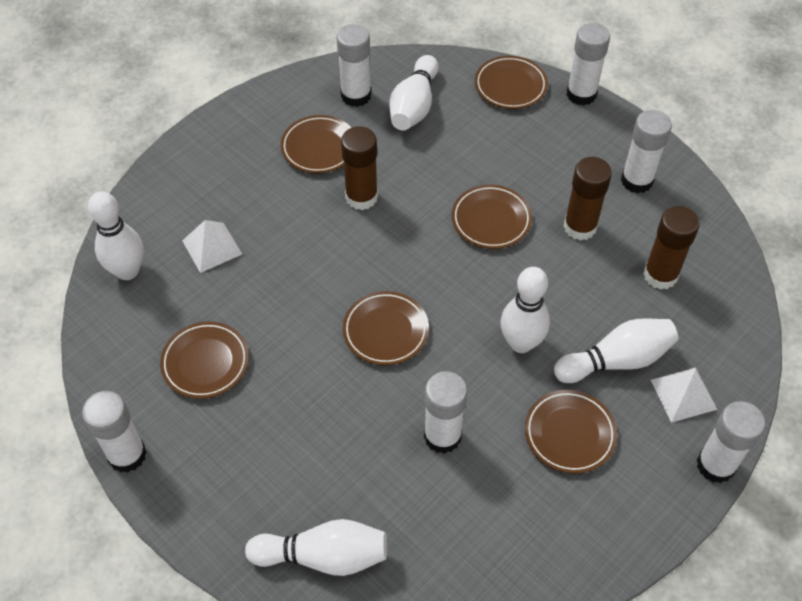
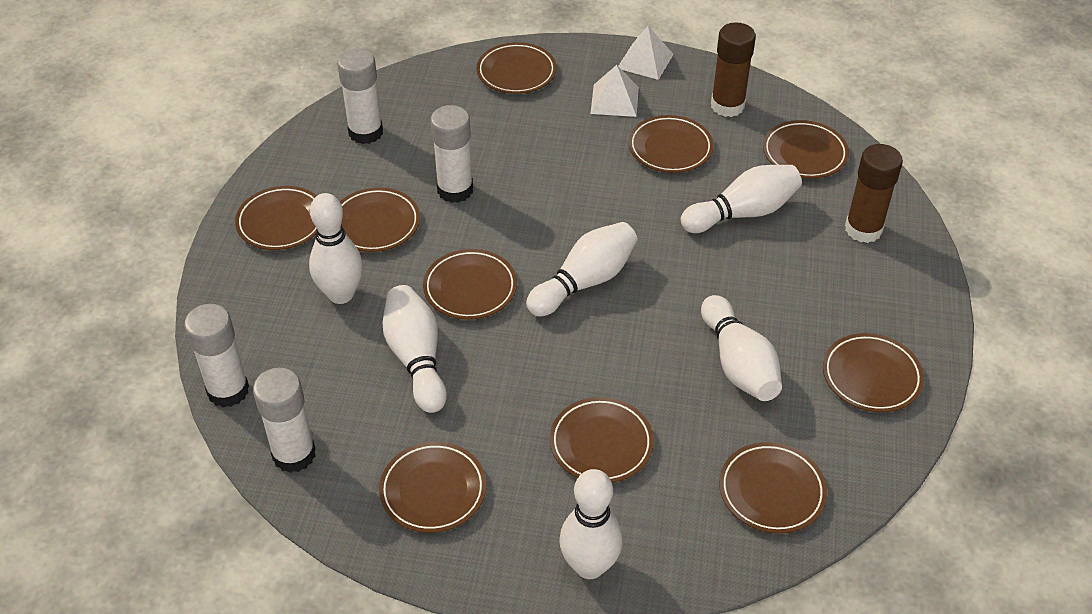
brown glue stick: [341,126,378,210] [563,157,612,241] [643,206,700,290] = 3 -> [711,22,756,117] [845,144,903,243] = 2
brown plate: [160,322,249,399] [281,115,351,173] [343,291,429,365] [452,185,532,249] [475,56,548,109] [525,390,617,473] = 6 -> [235,186,317,250] [340,187,420,252] [379,442,486,533] [423,249,517,320] [477,42,557,94] [550,397,654,483] [628,115,714,173] [719,442,827,534] [763,120,849,179] [823,333,924,412] = 10
white bowling pin: [88,191,144,280] [245,519,388,576] [389,55,438,130] [500,267,550,353] [554,319,679,383] = 5 -> [309,193,363,304] [383,285,447,413] [526,222,638,317] [559,469,623,579] [681,165,802,233] [701,295,782,401] = 6
white glue stick: [82,391,147,473] [337,24,371,107] [424,371,468,454] [567,23,610,106] [621,110,672,193] [697,401,765,483] = 6 -> [184,304,249,407] [253,368,316,473] [337,49,383,144] [431,105,473,203] = 4

